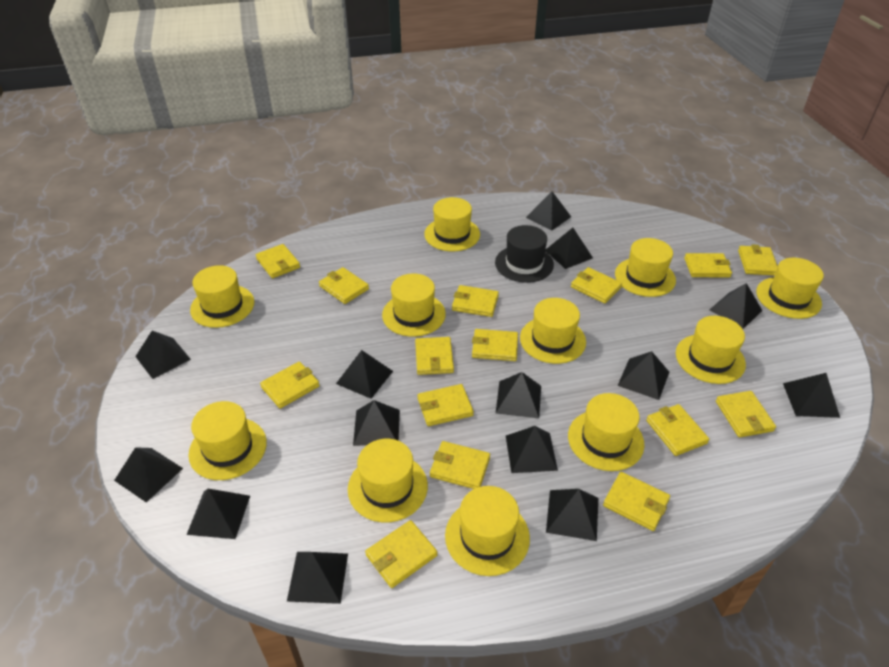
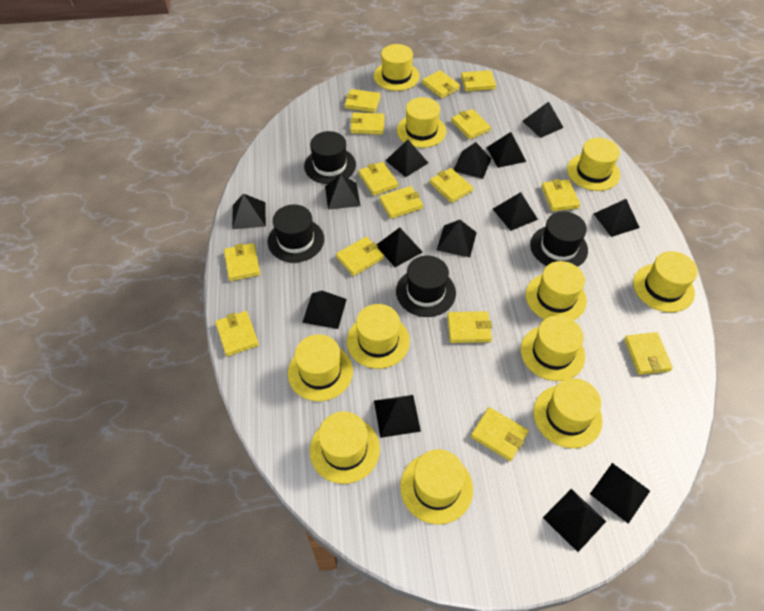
black hat: [495,225,554,283] = 1 -> [268,205,324,262] [304,131,356,184] [396,256,456,317] [530,212,588,267] = 4

